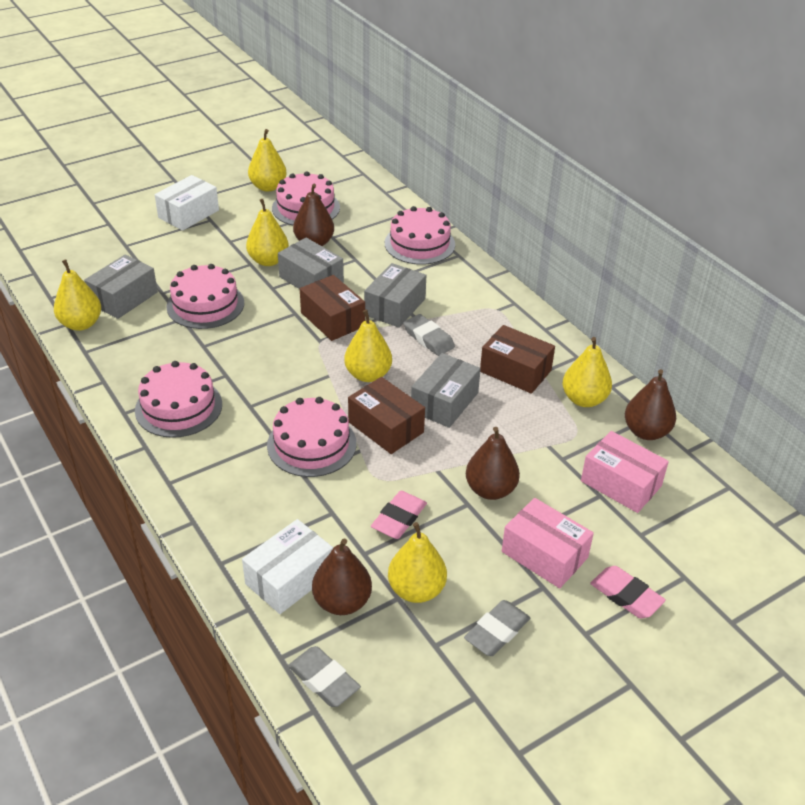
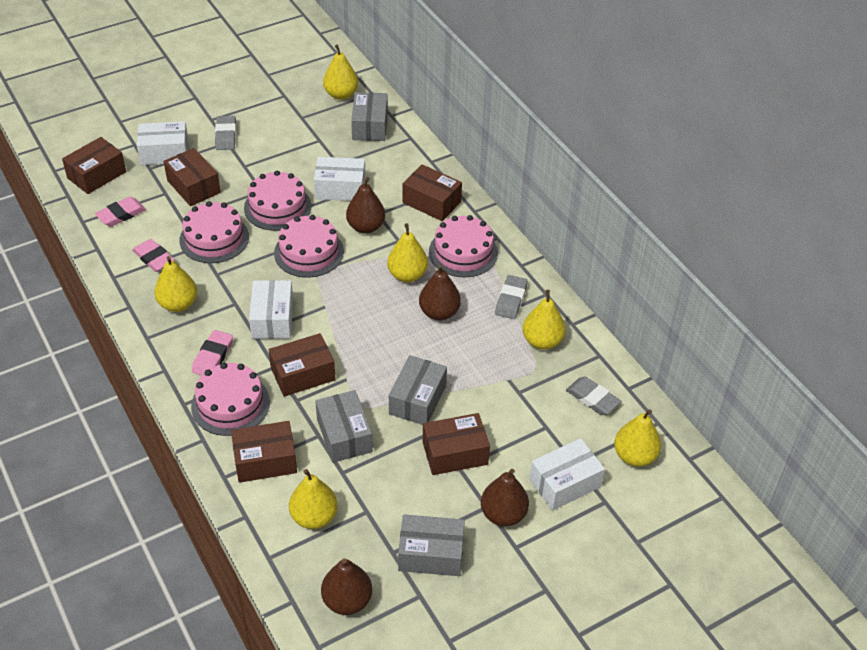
brown box: [300,275,365,341] [348,377,425,454] [480,325,555,394] = 3 -> [62,137,126,194] [163,148,221,206] [231,421,297,483] [269,333,336,397] [403,164,462,221] [423,413,490,475] = 6
pink box: [502,498,594,588] [581,431,669,513] = 2 -> none = 0
pink eraser: [371,491,427,539] [590,566,666,618] = 2 -> [95,197,146,227] [132,239,175,272] [192,330,233,375] = 3
white box: [155,175,219,231] [242,519,333,614] = 2 -> [137,121,189,165] [249,280,293,339] [314,157,366,201] [529,438,605,511] = 4

